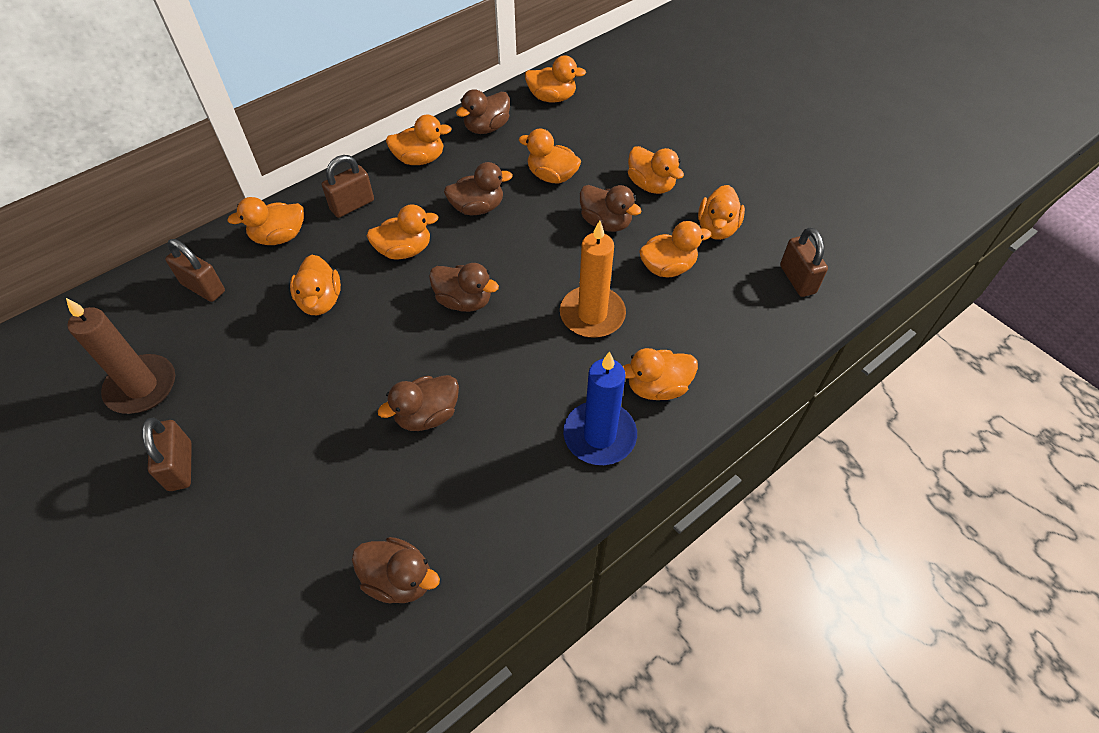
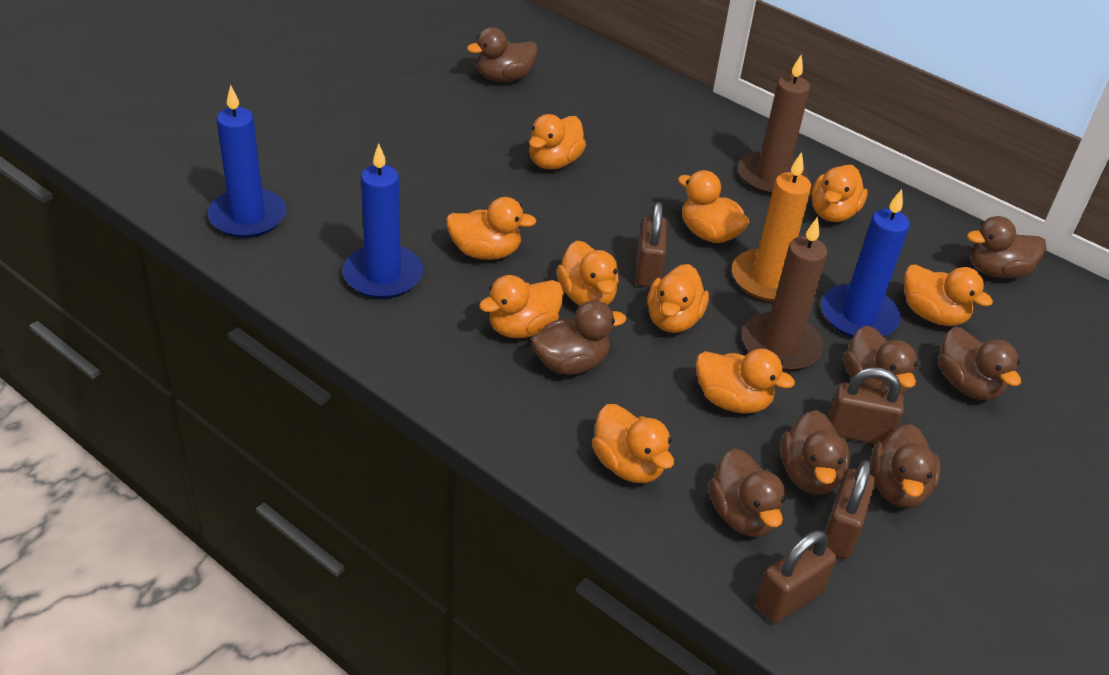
blue candle: [563,351,637,465] = 1 -> [208,85,286,238] [343,143,423,299] [821,189,910,338] = 3
brown candle: [66,298,175,414] = 1 -> [738,55,810,195] [742,217,828,371] = 2
brown duck: [352,537,440,604] [378,375,459,431] [429,263,499,312] [444,162,513,215] [456,89,510,134] [580,185,641,232] = 6 -> [467,27,538,82] [531,300,626,375] [709,448,785,537] [781,410,850,495] [844,326,918,395] [871,424,941,508] [938,327,1021,400] [967,216,1046,278] = 8

